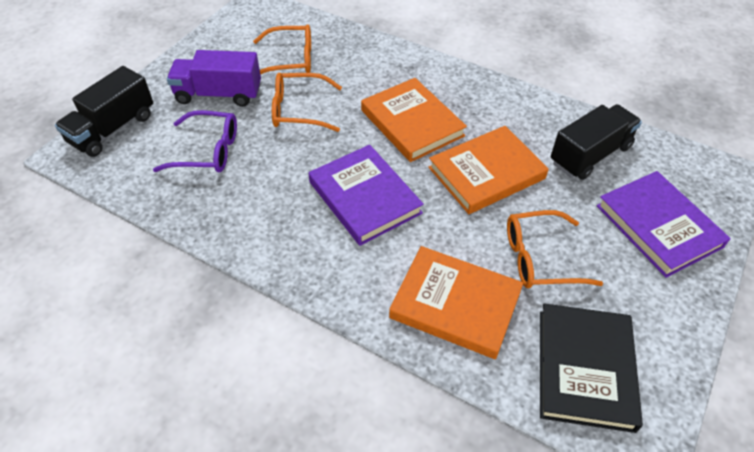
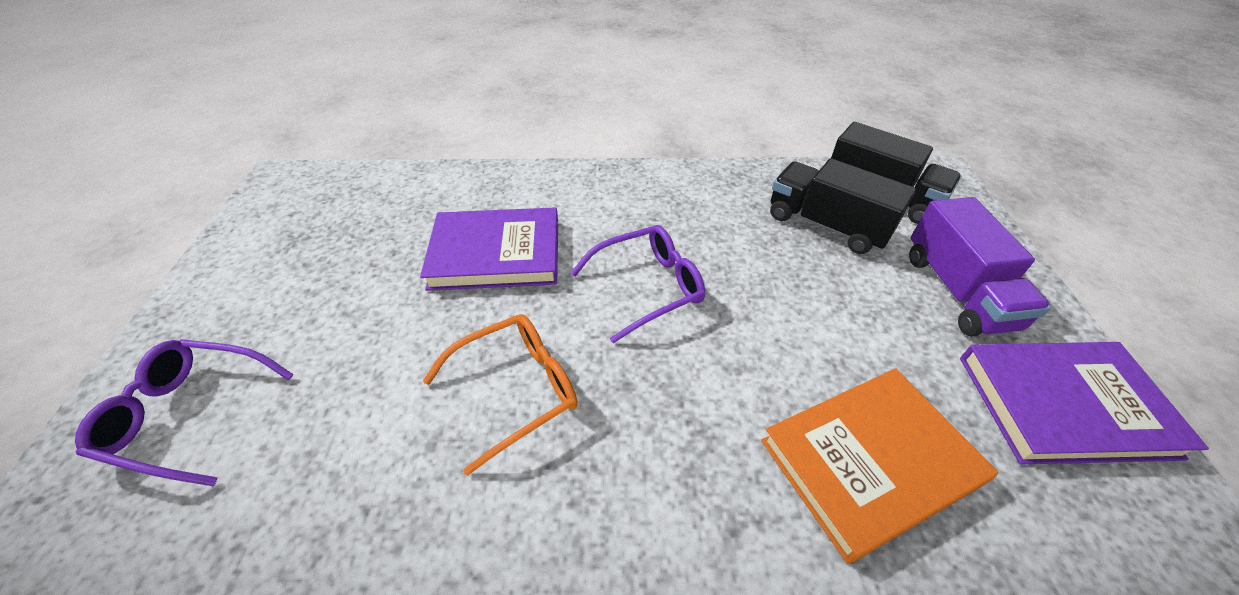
black book: [540,304,643,433] = 1 -> none = 0
orange book: [361,78,467,162] [389,246,523,359] [428,126,549,214] = 3 -> [761,368,998,564] = 1
orange glasses: [253,24,311,75] [272,73,342,132] [507,210,603,288] = 3 -> [423,314,578,476] = 1
purple glasses: [153,110,237,173] = 1 -> [75,339,294,487] [571,225,705,343] = 2

